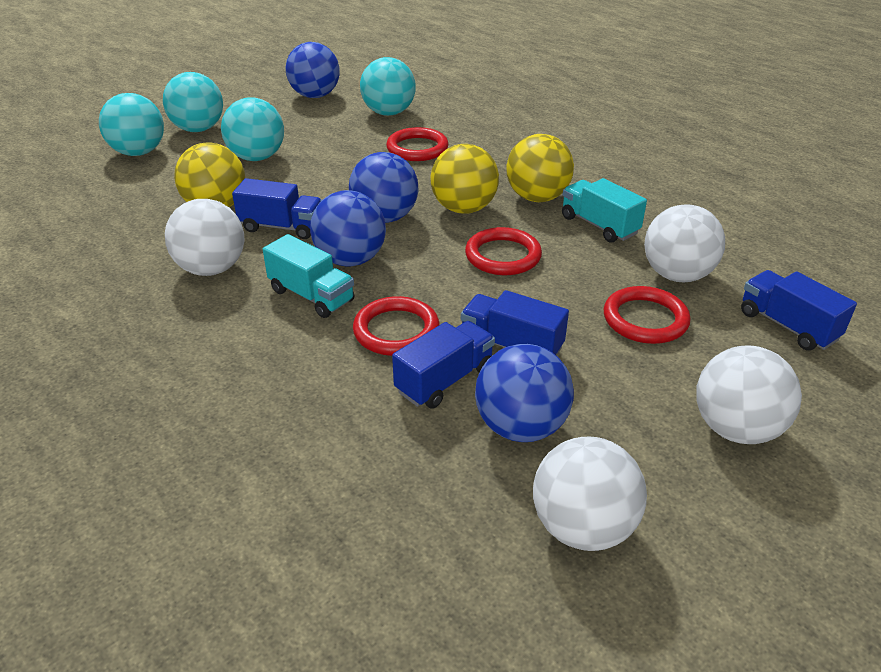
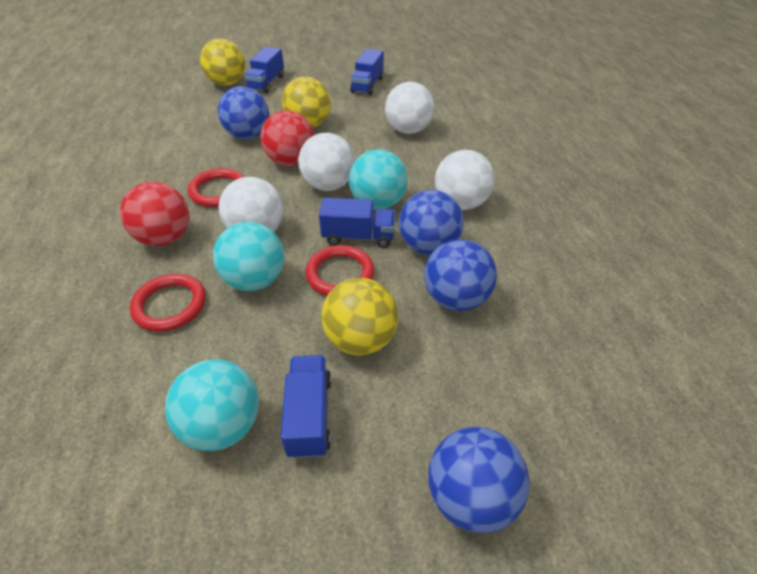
red ball: none = 0 -> [120,182,190,246] [261,110,314,166] = 2
red ring: [353,296,439,356] [386,127,449,161] [465,227,542,275] [604,286,691,344] = 4 -> [130,274,206,332] [188,168,244,207] [305,245,374,296] = 3
turquoise ball: [99,93,164,156] [163,72,223,132] [221,97,284,161] [360,57,416,116] = 4 -> [165,359,259,451] [213,222,284,291] [349,149,408,209] = 3
turquoise truck: [263,234,355,318] [562,178,647,243] = 2 -> none = 0

